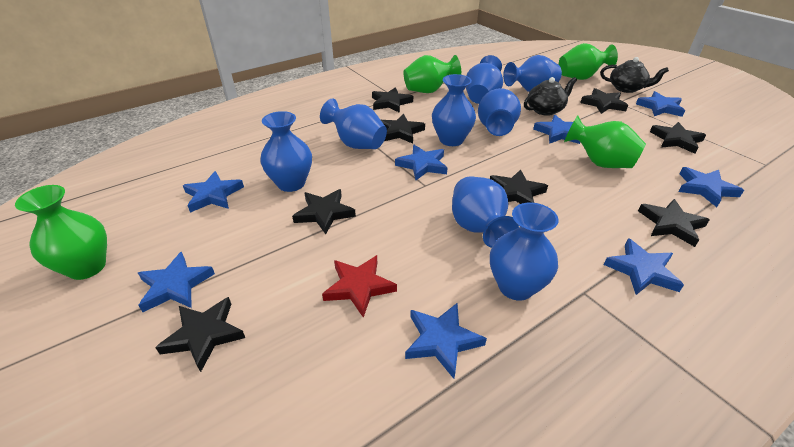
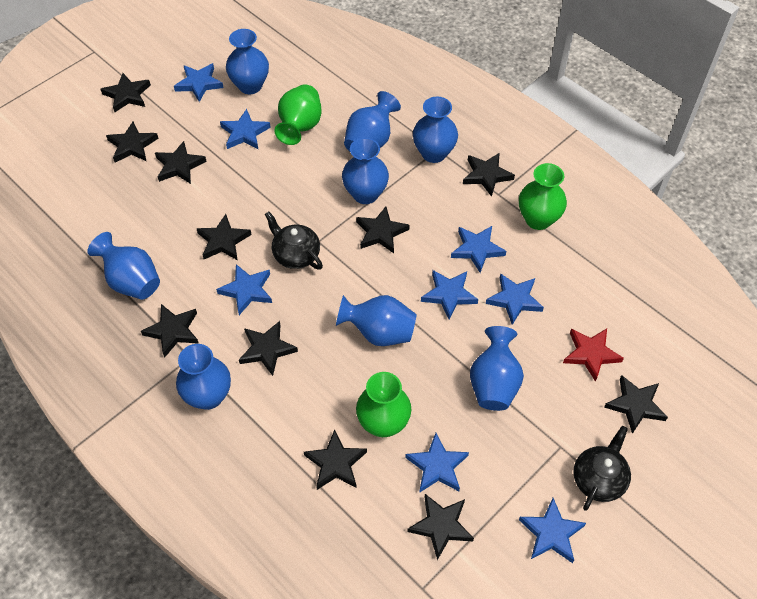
black star: [155,297,245,372] [292,189,356,234] [372,87,413,113] [381,114,425,144] [490,169,548,204] [580,88,628,114] [638,199,710,247] [650,122,706,154] = 8 -> [101,73,151,112] [106,121,159,162] [141,304,199,358] [155,141,207,184] [197,214,252,260] [239,321,298,376] [304,429,367,490] [356,207,410,253] [407,494,474,560] [463,153,515,197] [604,375,668,434] = 11
green vase: [15,185,107,280] [403,55,461,93] [559,43,618,80] [564,115,646,168] = 4 -> [274,84,322,145] [356,372,411,437] [519,163,567,230] = 3

